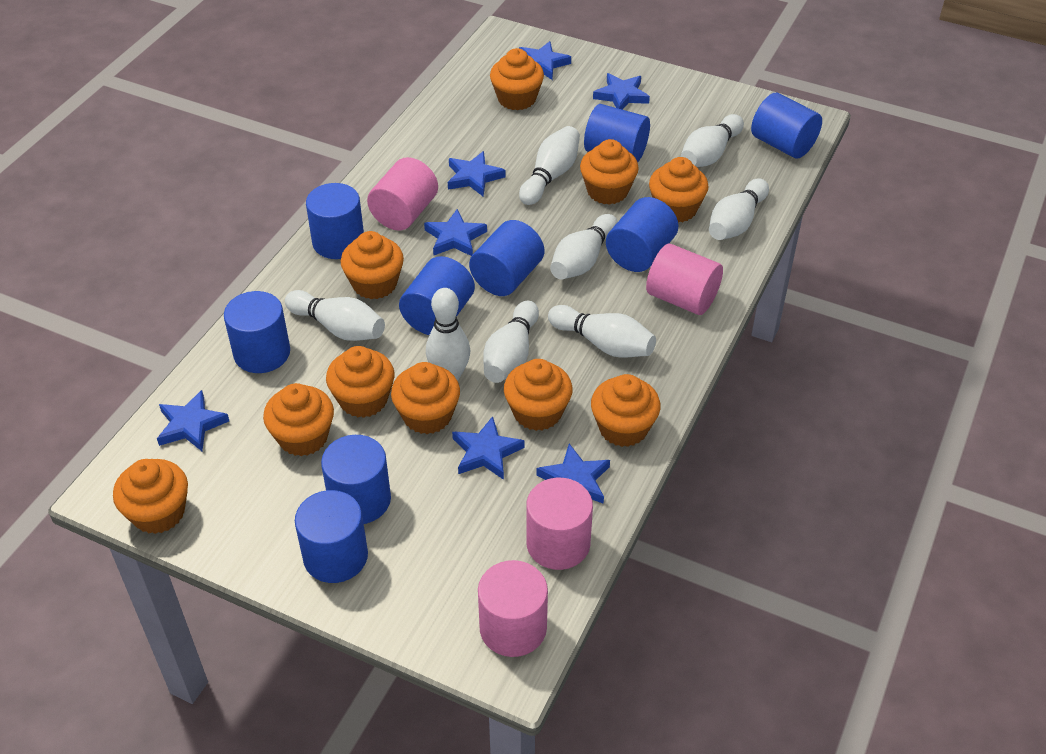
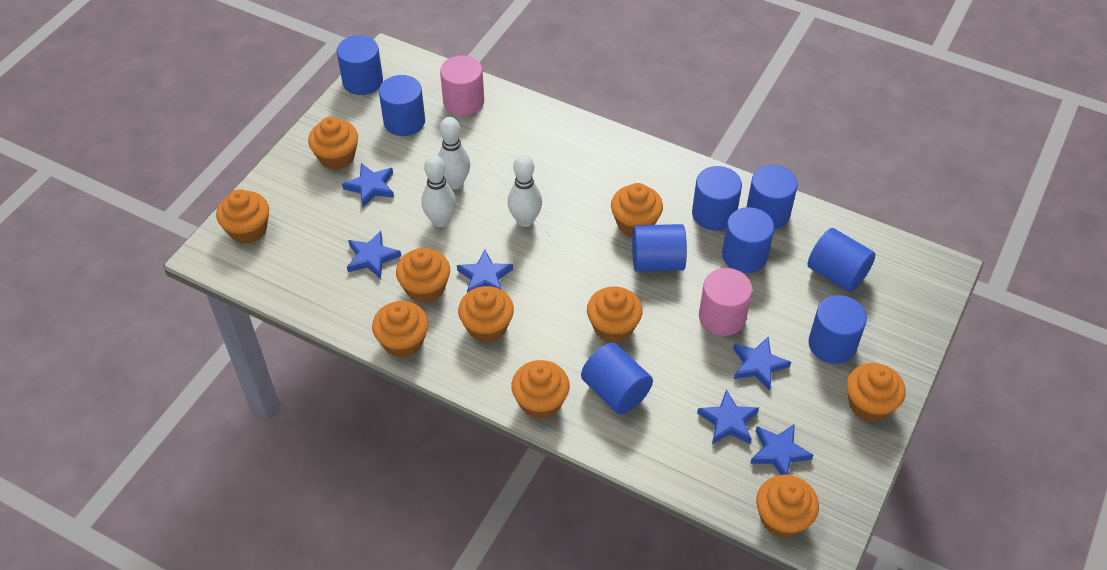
blue star: [157,390,229,451] [424,209,487,256] [448,151,506,197] [452,416,525,480] [519,41,571,80] [536,444,610,504] [593,73,650,110] = 7 -> [342,163,394,207] [347,231,401,279] [457,250,513,292] [697,389,759,444] [733,336,791,391] [750,424,813,475] = 6
pink cylinder: [367,157,438,231] [478,560,548,657] [526,478,593,570] [646,244,723,315] = 4 -> [440,55,484,116] [699,268,752,336] = 2
white bowling pin: [285,290,385,341] [426,288,470,381] [483,301,539,383] [519,126,580,205] [548,305,656,358] [550,214,618,279] [681,114,744,167] [709,178,769,240] = 8 -> [422,155,456,227] [438,117,470,189] [508,155,542,227] = 3

